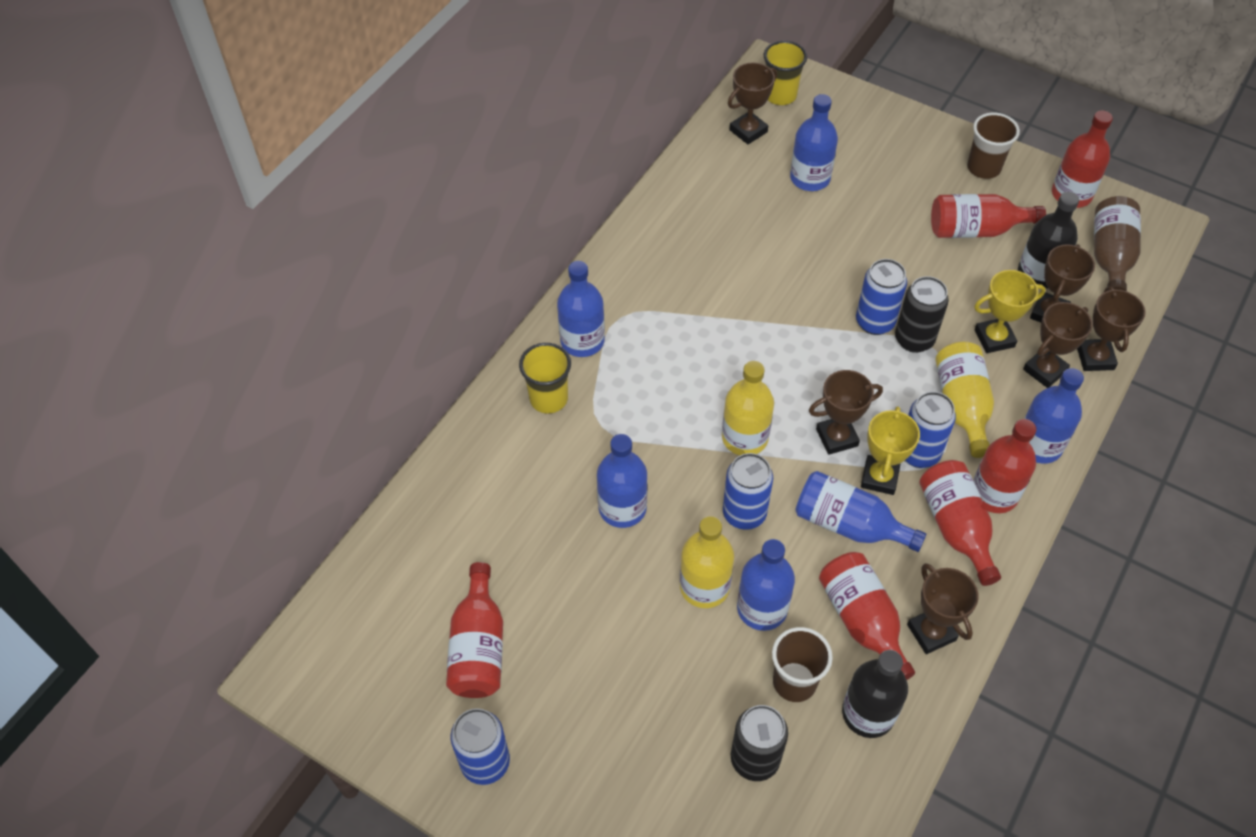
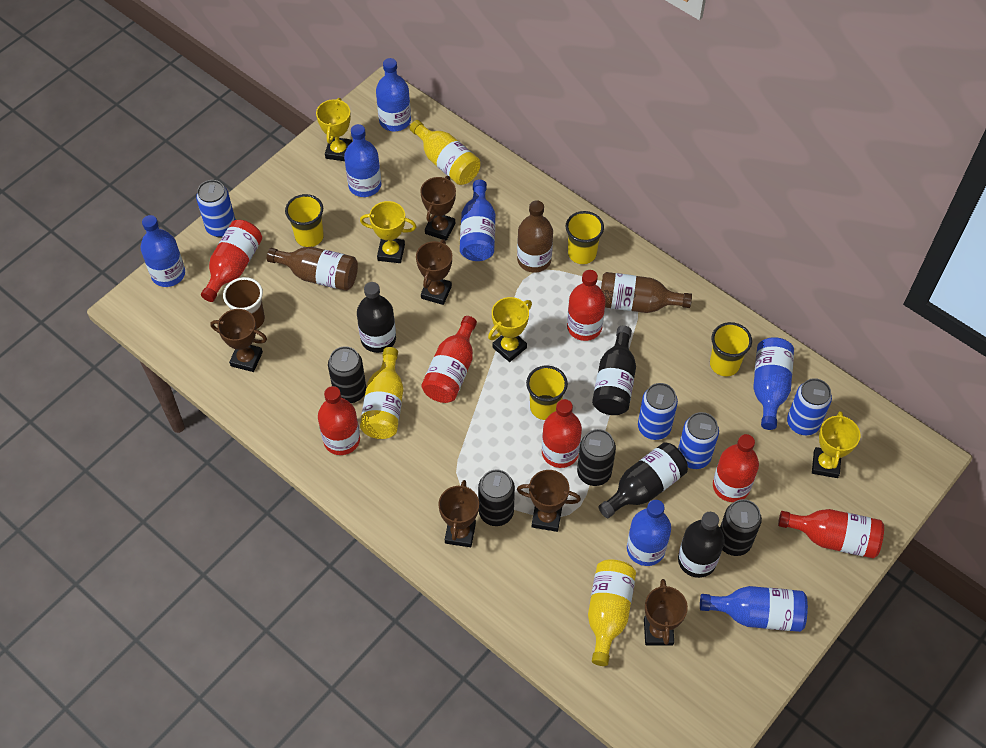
black bottle: [842,650,908,738] [1018,192,1079,289] = 2 -> [357,282,396,353] [592,326,636,415] [598,442,688,518] [678,512,724,578] = 4
black can: [731,705,788,781] [895,276,949,353] = 2 -> [328,346,366,403] [478,469,515,526] [577,429,616,486] [720,499,762,556] = 4
blue bottle: [557,261,605,357] [597,434,647,528] [737,539,795,631] [790,94,838,191] [795,471,926,552] [1024,368,1084,464] = 6 -> [141,215,185,287] [344,124,381,197] [376,58,411,132] [460,180,495,261] [627,500,671,566] [700,586,808,632] [753,337,794,430] = 7
brown bottle: [1094,196,1141,291] = 1 -> [267,247,358,291] [517,200,553,272] [601,272,692,313] = 3
brown cup: [772,627,833,702] [967,113,1020,179] = 2 -> [223,277,265,329] = 1
red bottle: [446,562,503,698] [819,552,915,680] [919,460,1001,586] [931,194,1046,238] [973,419,1036,513] [1052,110,1113,208] = 6 -> [201,220,262,302] [318,386,360,455] [421,316,477,403] [542,399,582,468] [567,270,606,341] [713,434,759,502] [778,509,884,559] = 7
yellow cup: [519,343,571,413] [764,41,807,105] = 2 -> [285,194,324,247] [526,366,568,420] [566,211,604,264] [710,322,752,376] = 4
yellow trophy: [861,406,920,495] [974,270,1046,353] = 2 -> [316,98,352,161] [360,201,417,263] [488,297,532,362] [812,411,861,478] = 4

